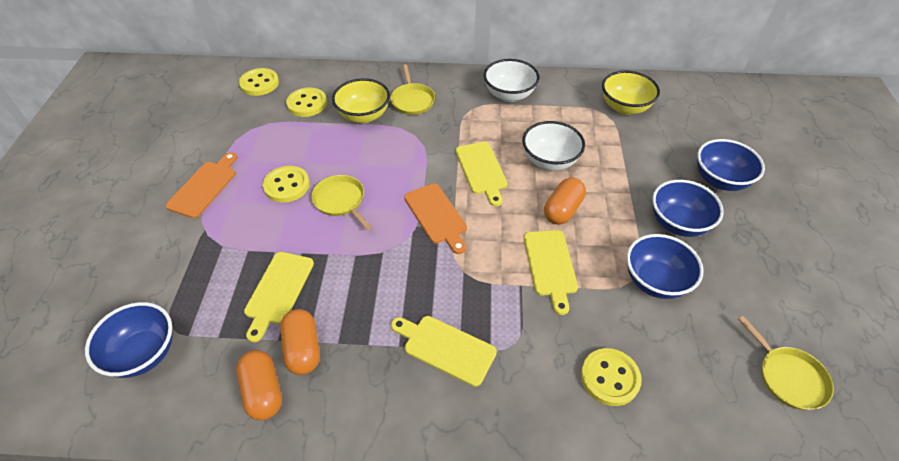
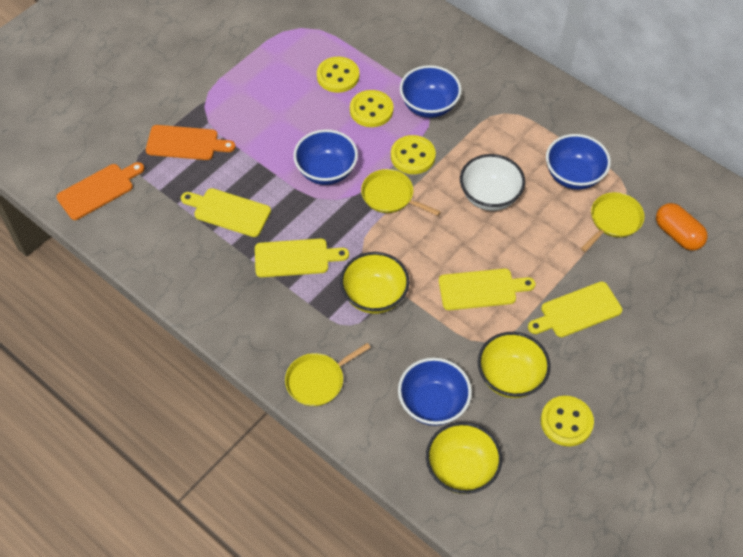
orange capsule: [236,350,282,420] [280,309,320,375] [544,177,586,225] = 3 -> [656,203,708,251] = 1
white bowl: [484,59,540,102] [522,121,585,171] = 2 -> [460,154,525,211] = 1
yellow bowl: [332,78,390,123] [602,71,660,115] = 2 -> [340,252,409,314] [426,422,502,494] [478,332,551,398] = 3

